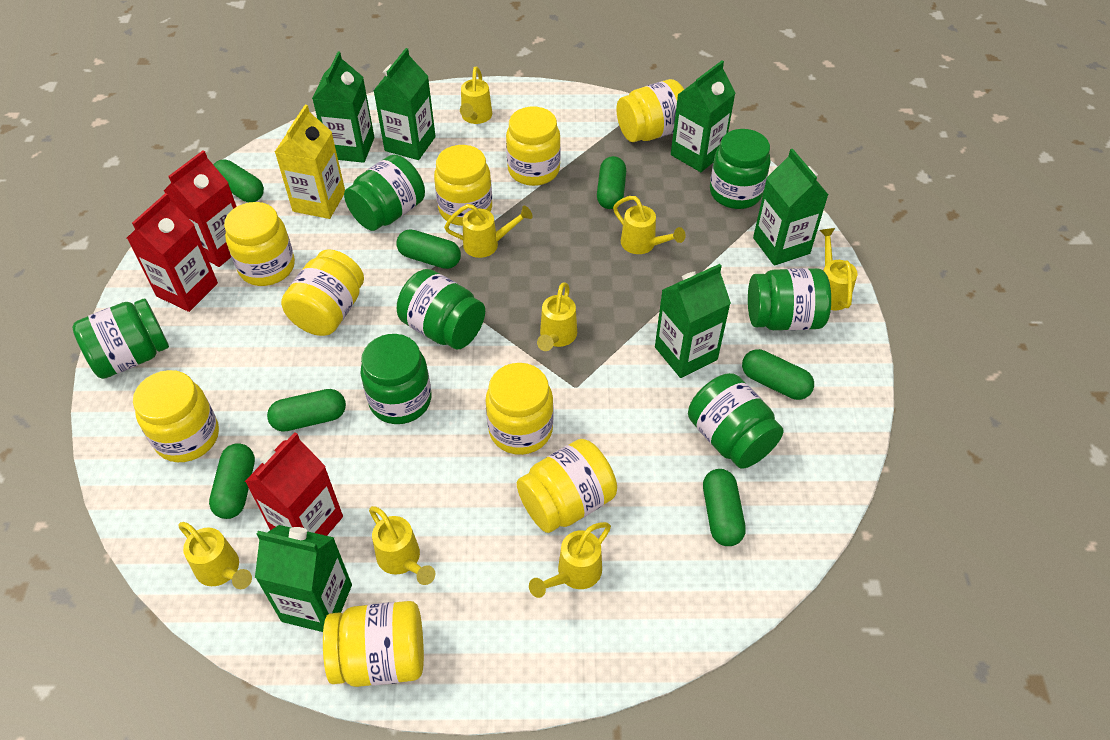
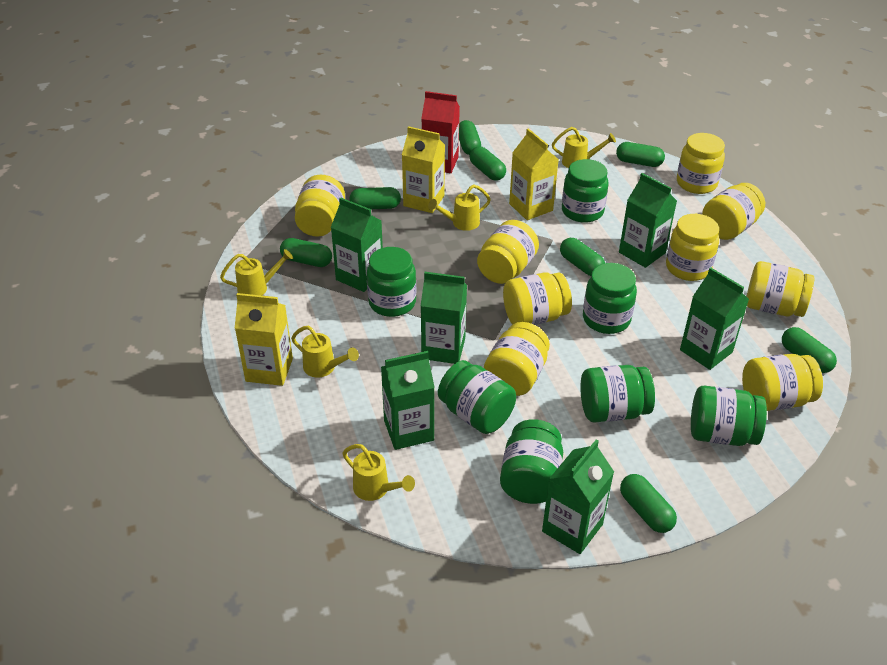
green capsule: [209,443,255,519] [213,159,264,202] [267,389,346,432] [396,229,461,269] [597,156,626,209] [703,469,746,546] [742,349,814,400] = 7 -> [280,238,332,267] [349,187,401,209] [459,120,481,155] [469,146,506,181] [560,238,605,276] [616,142,665,167] [620,474,677,533] [782,327,837,373] = 8
red carton: [127,193,218,312] [164,150,237,267] [245,432,343,536] = 3 -> [421,91,460,173] = 1
yellow carton: [275,105,345,219] = 1 -> [235,293,293,386] [402,126,445,213] [509,128,559,220] = 3
yellow watering can: [178,522,252,589] [369,506,435,585] [444,204,533,258] [460,66,492,124] [529,522,611,598] [537,282,577,351] [613,196,686,254] [820,228,857,310] = 8 -> [220,249,293,296] [291,326,359,377] [342,444,415,501] [428,185,491,231] [552,127,616,168] = 5

